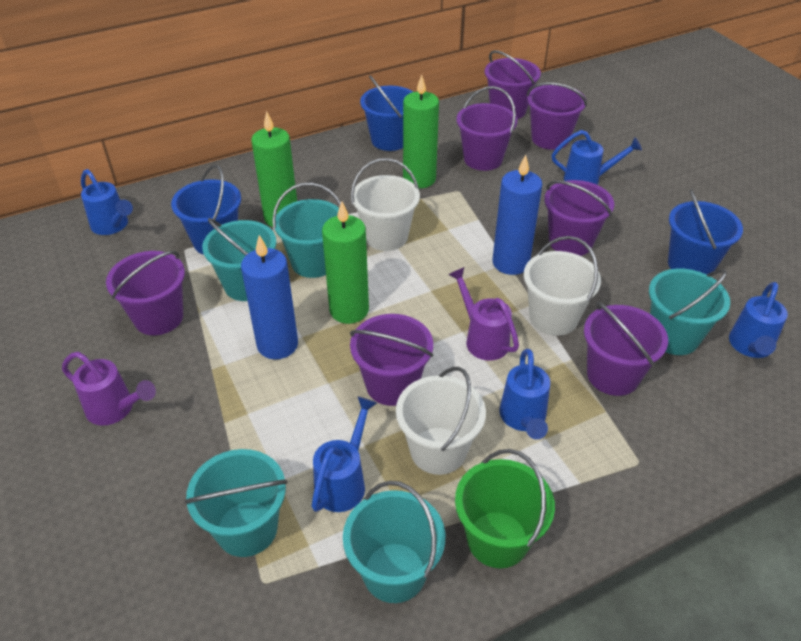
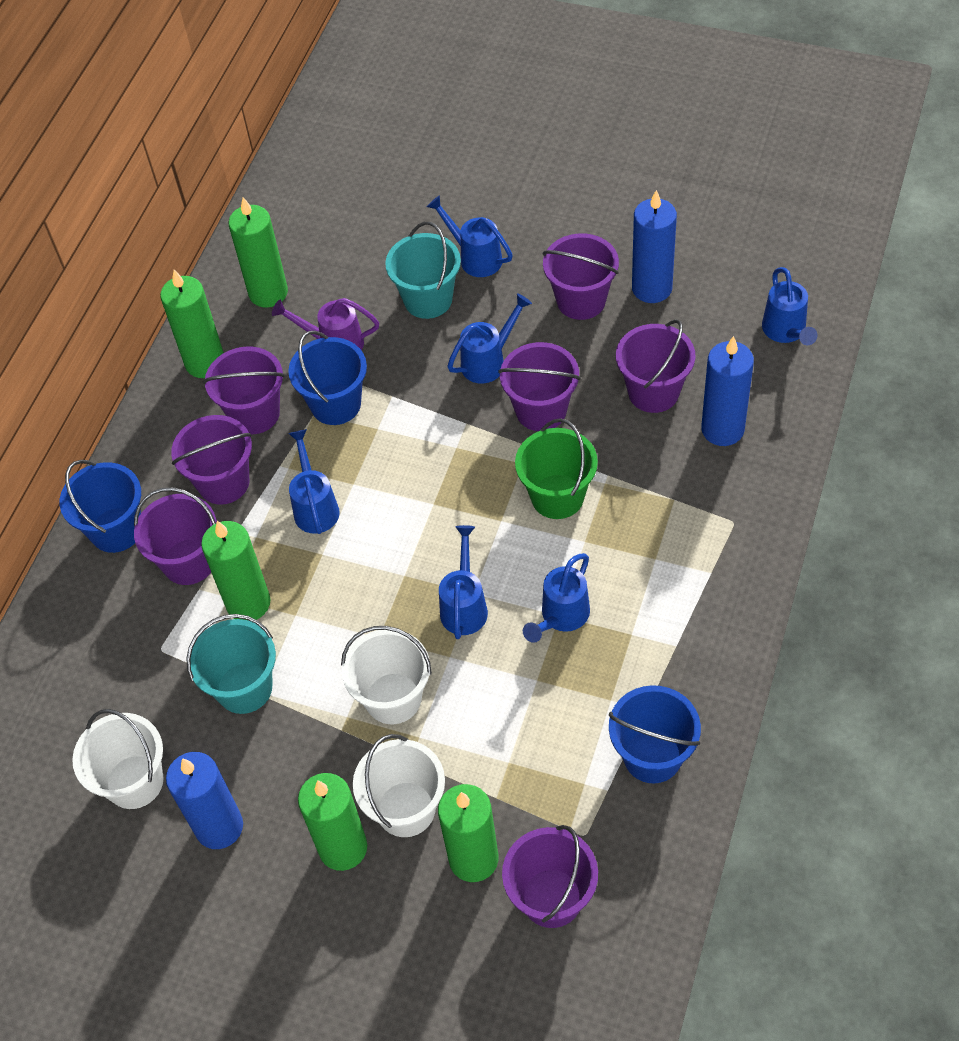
blue candle: [241,235,298,360] [492,155,542,275] = 2 -> [166,752,243,849] [632,190,677,303] [701,336,754,446] = 3
blue watering can: [81,169,133,235] [312,397,377,512] [499,349,550,439] [552,130,642,185] [729,282,788,358] = 5 -> [288,429,340,534] [427,195,513,277] [439,525,488,639] [447,293,532,383] [523,553,590,643] [762,267,817,345] = 6
green candle: [251,111,297,227] [322,201,369,324] [403,75,439,188] = 3 -> [160,270,224,378] [201,521,270,621] [228,197,288,308] [298,773,367,871] [438,784,498,882] = 5
purple watering can: [62,352,156,426] [448,267,519,360] = 2 -> [272,298,379,350] = 1
turquoise bucket: [184,449,288,557] [202,218,277,301] [272,183,341,278] [343,481,445,603] [649,268,730,355] = 5 -> [186,614,276,714] [385,222,461,319] = 2

